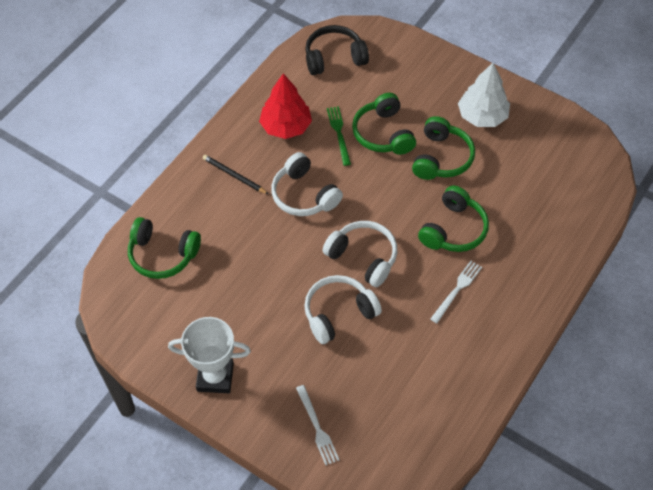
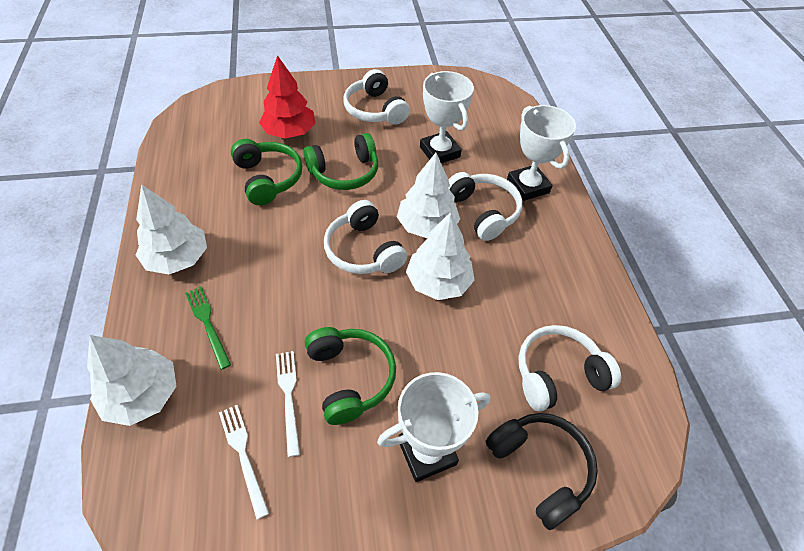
black pencil: [203,155,268,194] = 1 -> none = 0
green headphones: [128,217,201,279] [352,93,416,155] [412,116,475,180] [418,186,489,252] = 4 -> [231,139,302,205] [304,133,378,190] [305,327,396,425] = 3
white headphones: [271,152,343,216] [304,275,382,344] [322,221,397,287] = 3 -> [324,200,407,274] [344,69,410,125] [448,172,523,241] [519,325,621,411] = 4
white tree: [458,63,510,127] = 1 -> [87,335,176,426] [136,184,207,275] [397,153,460,238] [406,212,475,300] = 4
white trophy: [168,317,251,393] = 1 -> [377,372,490,482] [420,71,474,163] [507,105,576,201] = 3

